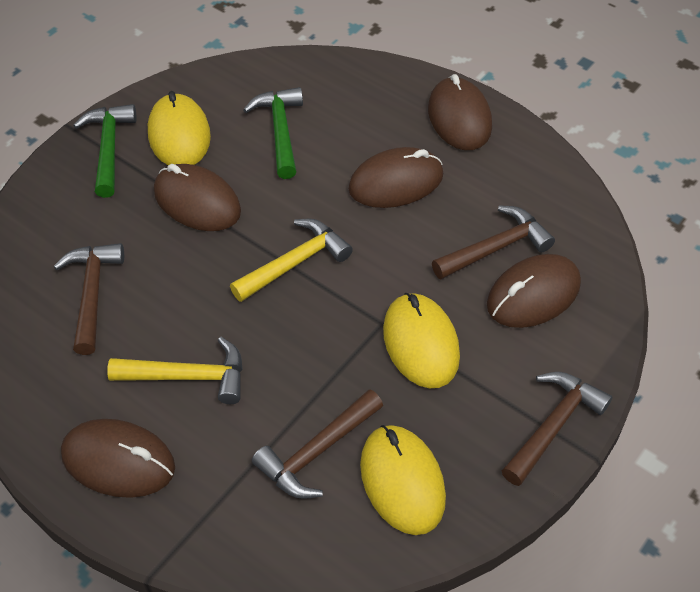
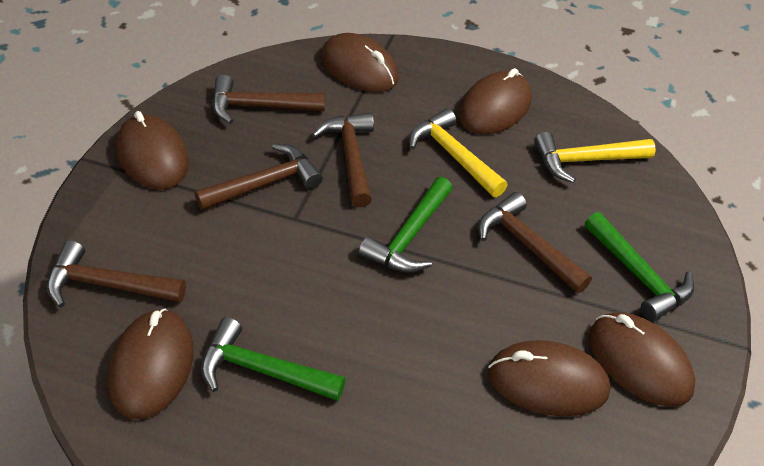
brown hammer: [54,243,124,355] [252,389,383,499] [432,205,555,280] [502,372,612,486] = 4 -> [47,240,186,307] [195,144,323,211] [212,75,325,124] [312,112,374,207] [478,192,592,293] = 5
brown mouse: [61,419,175,498] [154,164,241,231] [348,147,443,208] [428,74,492,150] [487,254,581,328] = 5 -> [108,308,194,419] [116,111,189,189] [321,33,399,92] [458,68,532,134] [488,340,610,416] [589,312,696,407] = 6
green hammer: [73,104,137,198] [243,87,303,179] = 2 -> [201,317,346,401] [359,177,453,273] [585,212,694,322] = 3
yellow mouse: [148,91,211,165] [360,425,446,535] [383,293,460,388] = 3 -> none = 0

